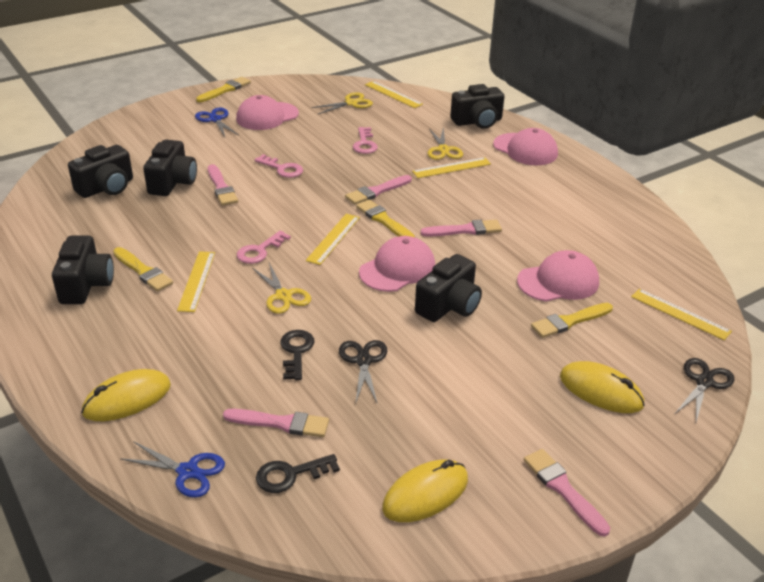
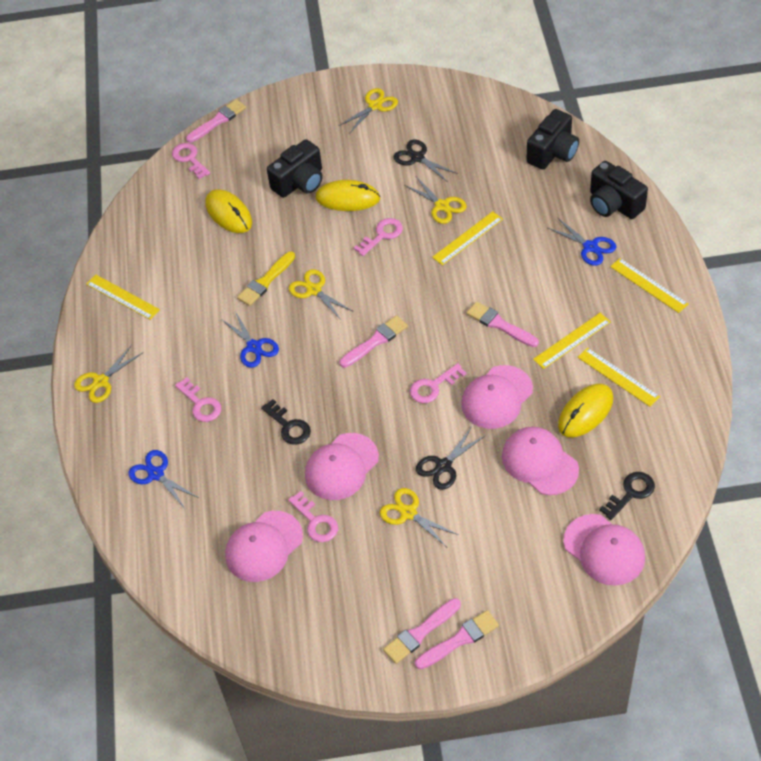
black camera: [52,235,114,304] [68,145,133,198] [143,140,197,196] [415,254,482,322] [450,84,504,129] = 5 -> [267,139,322,198] [527,109,579,169] [590,161,648,219] = 3
blue scissors: [121,441,225,498] [195,108,239,137] = 2 -> [128,450,199,507] [221,311,279,368] [548,217,616,266] = 3
pink cap: [236,95,299,130] [359,236,435,292] [493,128,558,165] [517,250,599,302] = 4 -> [225,511,303,582] [305,433,379,500] [461,365,533,429] [502,427,579,495] [564,514,645,586] = 5
pink key: [237,231,291,264] [254,154,303,178] [353,127,378,154] = 3 -> [172,143,210,179] [175,377,221,422] [288,491,338,542] [354,218,403,256] [410,363,466,403] = 5
yellow brush: [113,247,173,291] [196,77,251,102] [356,199,415,237] [531,303,613,338] = 4 -> [237,251,295,306] = 1
yellow scissors: [252,263,311,314] [312,92,373,114] [427,127,463,160] = 3 -> [74,345,142,403] [289,269,354,320] [339,88,398,133] [380,488,458,546] [405,177,467,224] = 5

